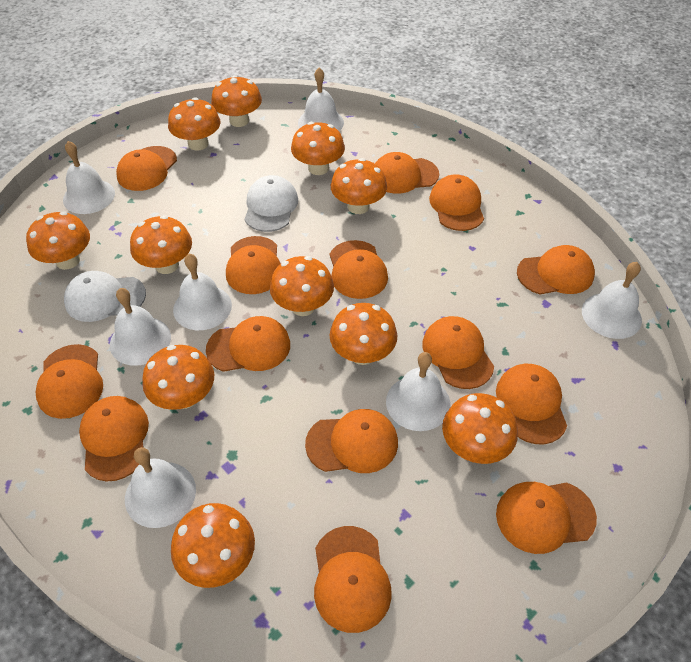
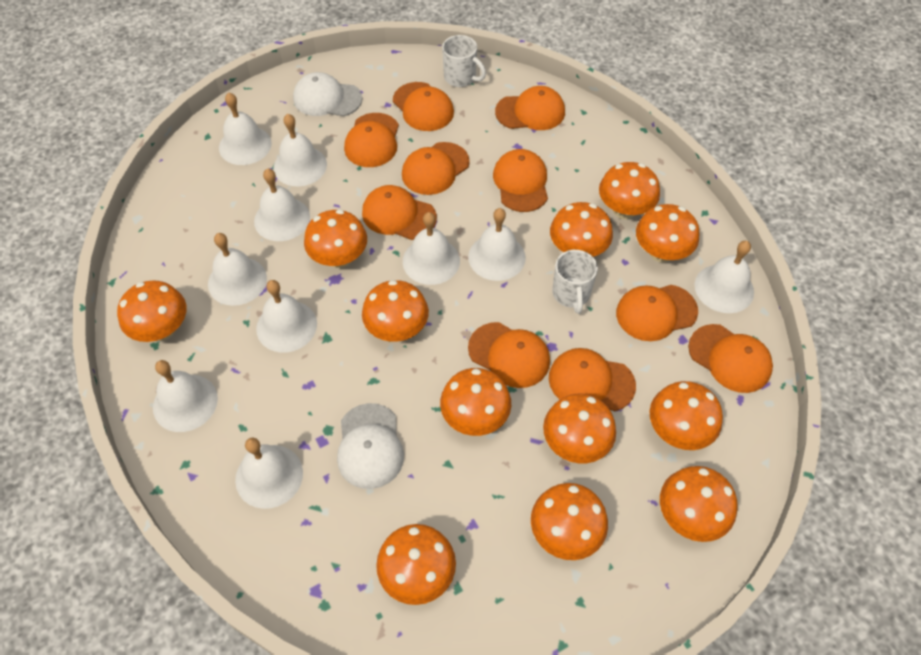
orange cap: [36,344,103,419] [79,396,149,482] [116,146,177,191] [206,316,290,372] [226,236,281,294] [305,409,398,473] [314,526,392,633] [330,240,388,299] [375,152,439,194] [422,316,494,389] [429,175,484,231] [496,364,567,445] [496,482,597,554] [517,245,595,294] = 14 -> [344,113,399,167] [362,185,437,240] [393,82,454,131] [402,142,470,195] [468,322,550,388] [493,149,548,212] [495,86,565,130] [549,348,636,411] [616,285,698,341] [688,324,773,393] = 10
orange mushroom: [26,211,90,270] [130,215,192,274] [142,345,214,410] [168,97,220,150] [171,503,255,588] [211,75,262,127] [270,256,334,316] [291,122,345,175] [330,303,398,365] [331,158,387,214] [442,393,518,464] = 11 -> [117,281,187,342] [304,209,367,268] [362,280,429,342] [376,524,456,605] [440,368,511,436] [531,483,608,560] [543,394,616,463] [550,202,613,257] [599,162,660,219] [636,204,699,263] [649,381,723,450] [660,466,738,542] = 12
white bell: [63,141,115,214] [110,288,171,366] [125,447,196,528] [173,254,232,330] [298,68,344,131] [386,352,450,431] [582,262,642,339] = 7 -> [153,360,218,432] [208,233,267,306] [219,93,272,165] [235,437,303,509] [254,168,310,241] [256,280,317,352] [274,114,327,186] [403,212,460,285] [468,208,526,281] [695,241,754,313] = 10
white mug: none = 0 -> [442,35,486,87] [552,250,598,314] = 2

